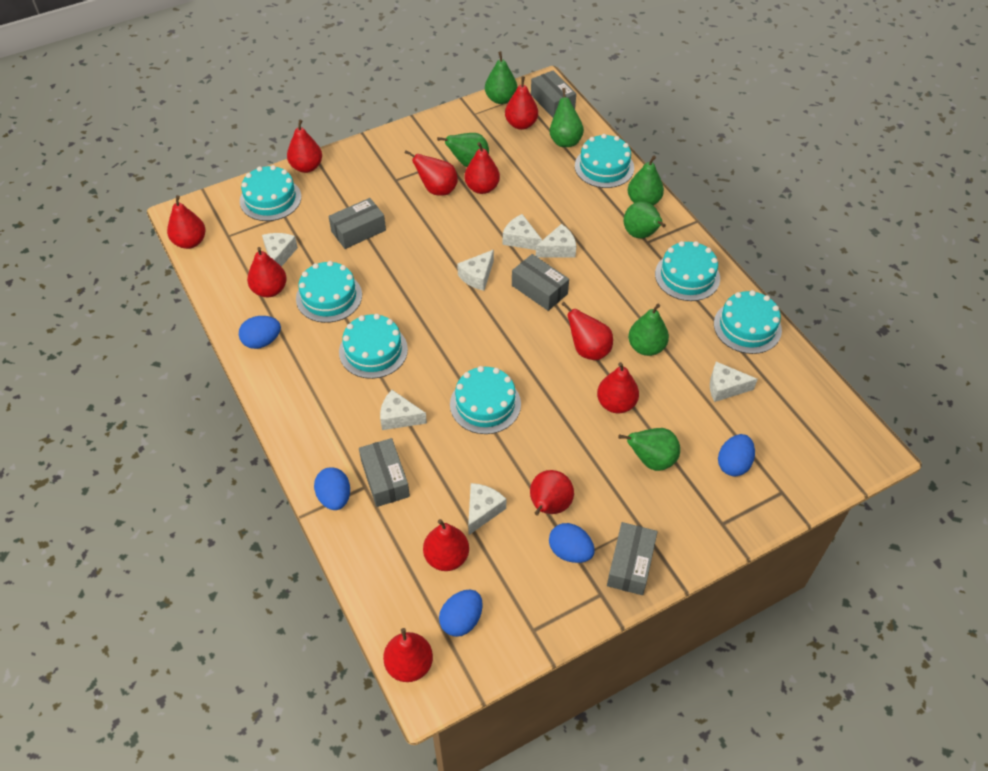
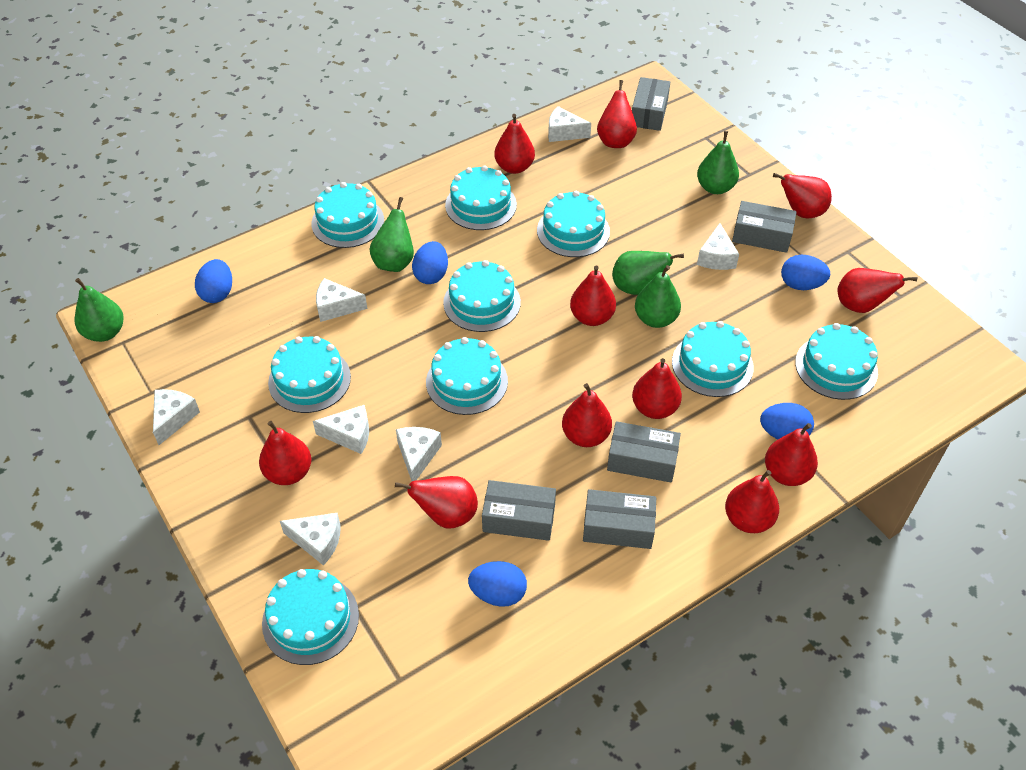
green pear: [437,133,489,167] [485,51,517,104] [550,88,584,147] [618,428,680,471] [624,201,666,238] [628,155,664,205] [628,304,669,356] = 7 -> [75,278,124,342] [369,197,414,272] [612,251,684,295] [635,265,681,328] [697,131,739,194] = 5
turquoise cake: [240,165,301,221] [296,261,362,323] [339,314,408,379] [450,366,521,434] [575,134,634,188] [655,241,720,301] [714,290,782,354] = 7 -> [262,569,359,665] [268,336,351,413] [311,182,384,248] [426,337,508,415] [443,260,521,332] [445,165,517,230] [537,191,610,257] [672,321,754,397] [795,323,878,400] = 9

